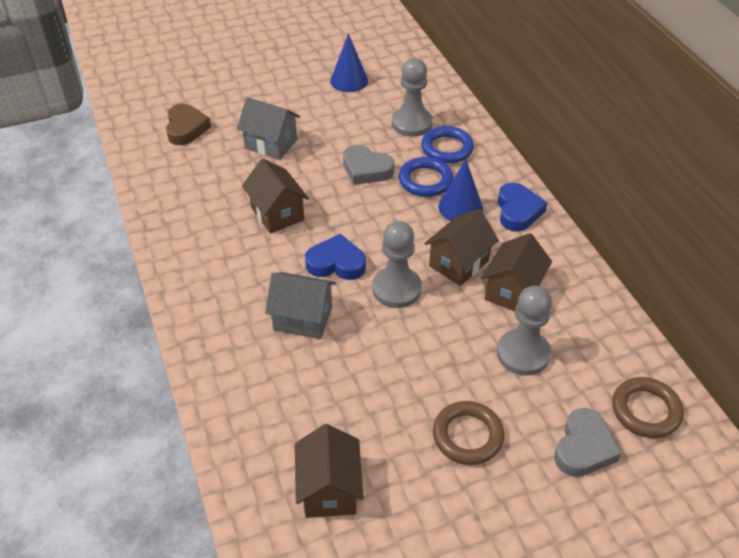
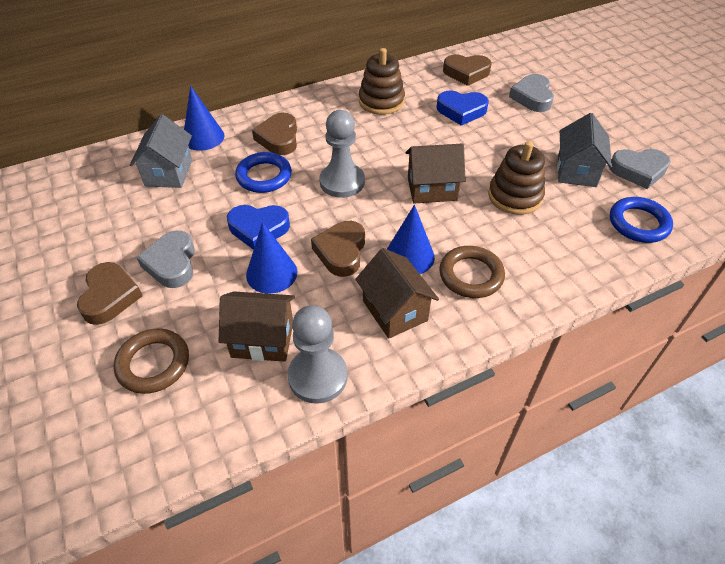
blue cone: [330,34,368,92] [438,159,483,221] = 2 -> [184,86,224,151] [246,222,297,294] [387,205,435,274] = 3
brown heart: [166,104,211,145] = 1 -> [77,262,143,325] [252,113,297,155] [311,221,365,277] [443,54,492,86] = 4
brown house: [242,159,309,234] [295,424,364,518] [424,209,499,286] [481,233,552,311] = 4 -> [218,291,295,362] [355,248,439,338] [406,143,466,204] = 3
brown stacking toy: none = 0 -> [359,48,405,115] [488,141,545,215] = 2
grey heart: [343,145,394,185] [554,408,622,477] = 2 -> [136,230,195,288] [509,74,554,112] [609,149,671,189] = 3
grey pawn: [372,221,422,308] [392,58,433,137] [497,286,552,376] = 3 -> [288,305,348,404] [319,110,365,198] = 2

